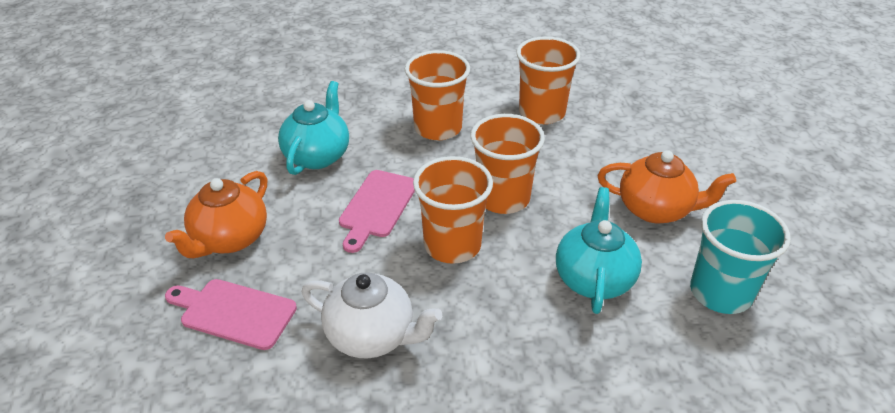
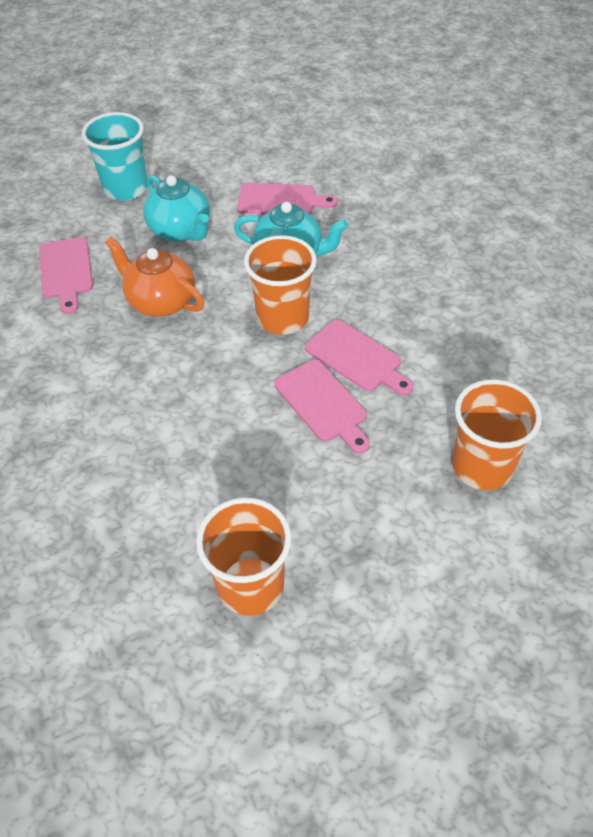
orange cup: [405,50,470,140] [413,156,493,264] [471,114,545,214] [516,36,580,124] = 4 -> [196,498,292,616] [244,235,317,335] [452,380,542,490] = 3
orange teapot: [165,171,267,258] [598,150,736,223] = 2 -> [105,237,204,317] = 1
pink cutting board: [165,279,297,350] [339,170,415,253] = 2 -> [39,237,93,314] [237,182,338,215] [274,360,370,453] [305,320,414,395] = 4
white teapot: [302,272,442,358] = 1 -> none = 0

